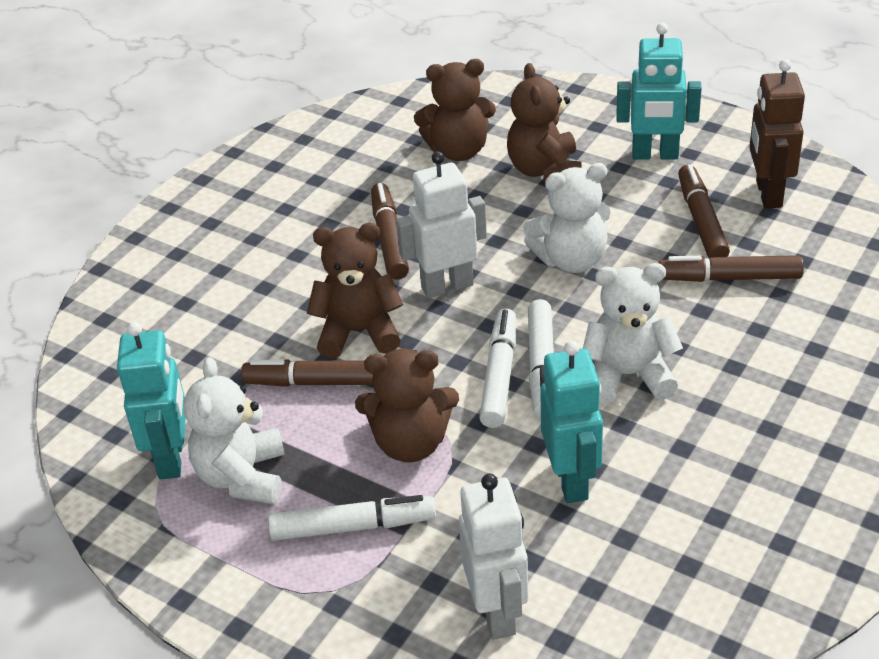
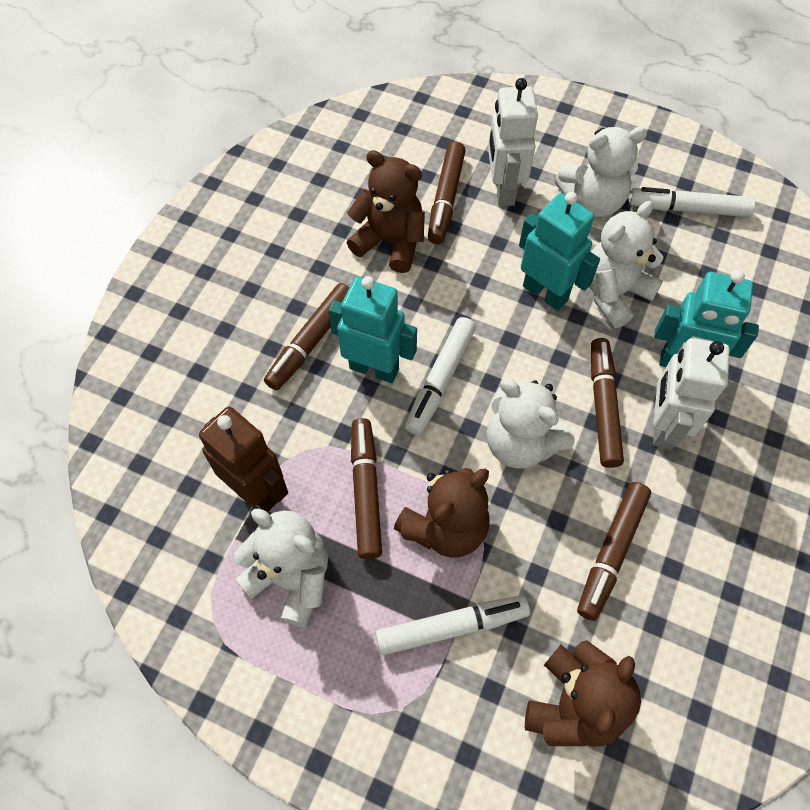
brown marker: [241,359,373,387] [371,183,409,279] [658,255,804,282] [678,165,730,258] = 4 -> [264,283,349,390] [351,418,382,559] [428,142,466,244] [577,482,651,621] [591,338,624,468] = 5
brown teddy bear: [307,223,403,358] [355,349,459,462] [414,59,496,161] [507,63,582,182] = 4 -> [347,150,425,273] [394,468,489,558] [525,641,641,747] = 3
white teddy bear: [184,357,285,504] [523,163,611,273] [583,263,683,403] = 3 -> [234,509,328,627] [487,378,575,469] [554,127,647,217] [589,201,663,328] = 4

